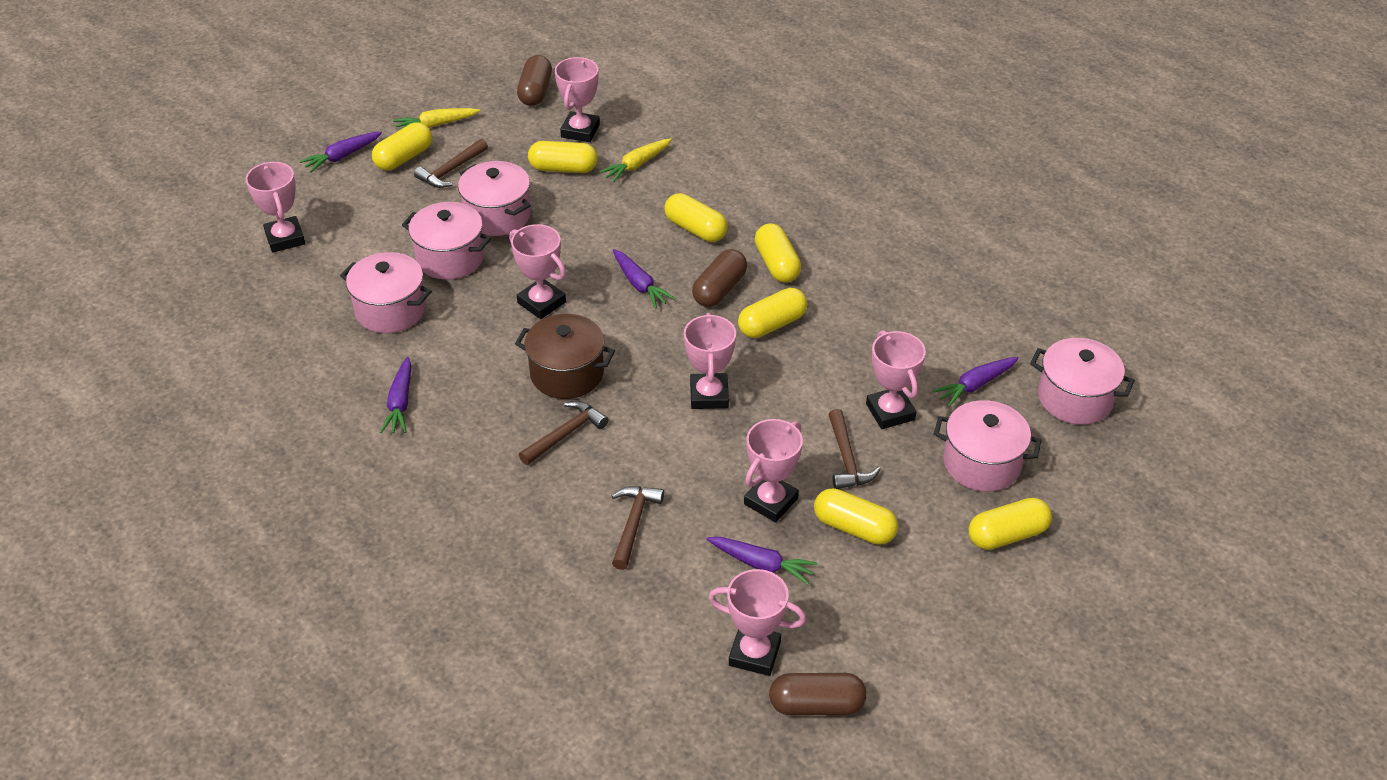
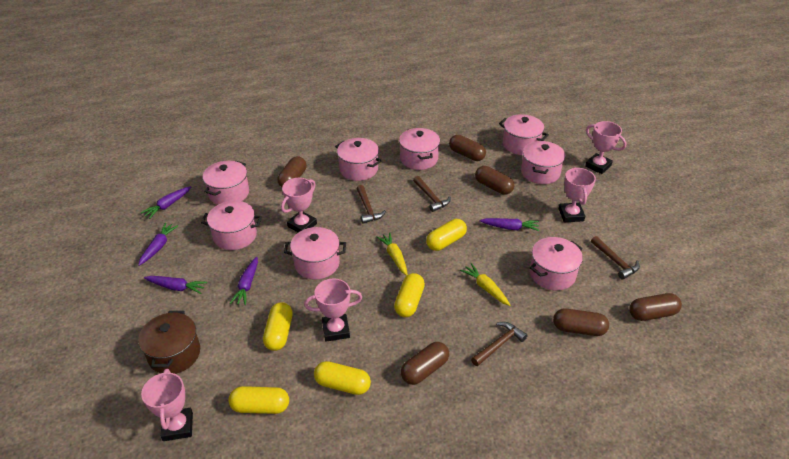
brown capsule: [517,55,552,106] [692,249,747,307] [769,673,867,715] = 3 -> [278,156,307,187] [401,342,449,385] [449,135,486,161] [475,166,514,195] [553,308,609,336] [629,293,682,321] = 6
pink pot: [340,252,432,333] [402,202,491,280] [458,161,531,236] [934,400,1042,492] [1030,338,1135,425] = 5 -> [201,201,262,250] [203,160,249,205] [284,227,346,280] [335,138,382,181] [399,128,440,170] [499,114,549,155] [521,141,565,184] [530,237,583,291] = 8
pink trophy: [246,162,305,253] [509,224,566,319] [555,57,600,142] [684,313,736,409] [709,569,806,676] [744,419,803,522] [866,330,926,429] = 7 -> [141,369,193,441] [281,178,317,233] [304,278,362,342] [559,167,596,222] [585,121,627,174] = 5
yellow capsule: [372,123,432,170] [528,141,598,173] [664,193,728,242] [738,288,808,338] [755,223,801,283] [814,488,898,545] [969,498,1052,550] = 7 -> [228,386,289,414] [263,302,293,351] [314,361,371,395] [394,273,425,317] [426,219,467,251] = 5

